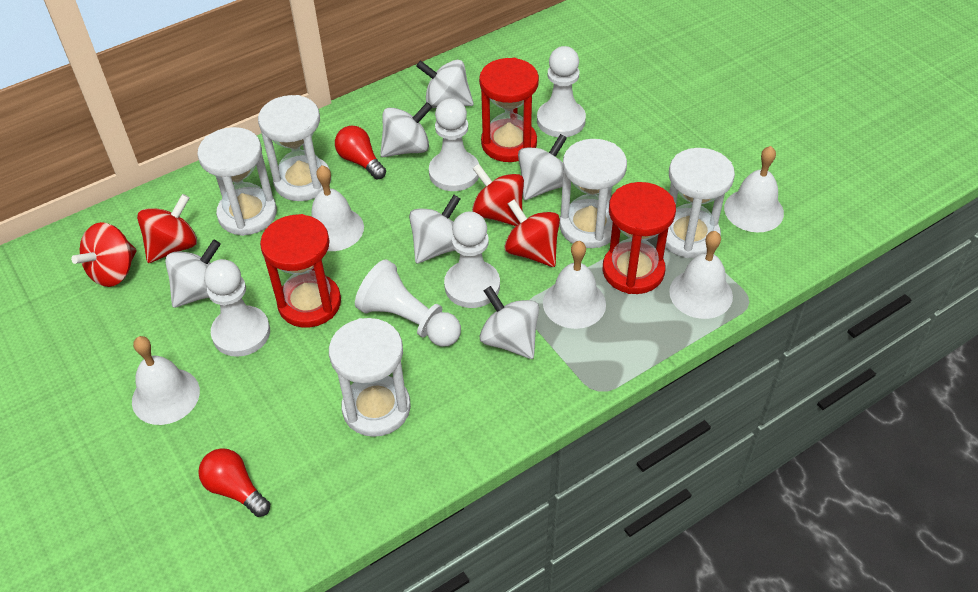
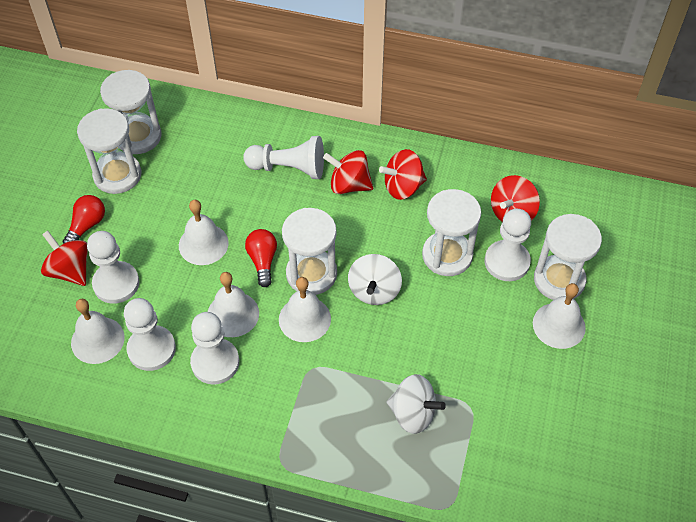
red hourglass: [260,214,341,328] [479,58,539,162] [602,182,676,294] = 3 -> none = 0
white spinning top: [165,240,221,308] [380,102,433,157] [409,195,460,264] [416,60,474,108] [479,286,539,359] [518,134,567,200] = 6 -> [348,254,402,305] [387,374,446,434] = 2

